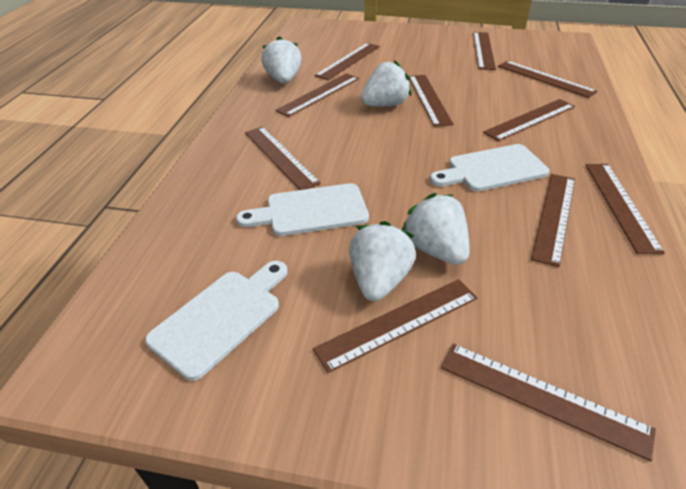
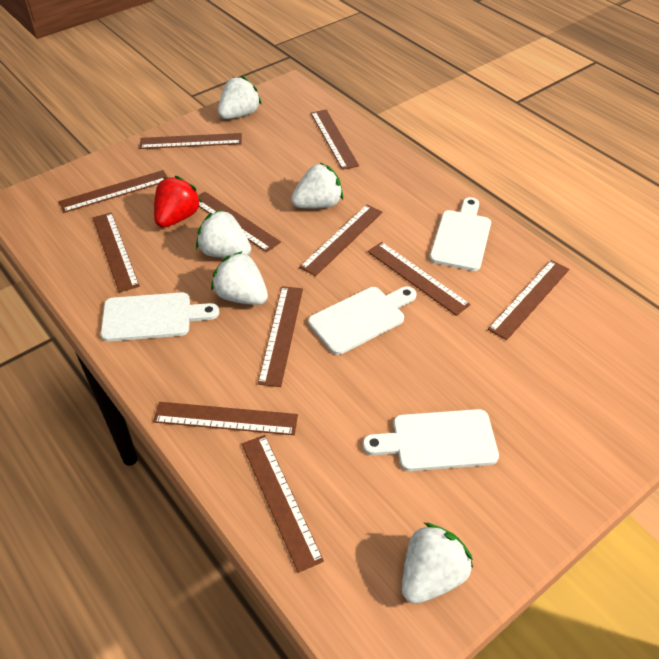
red strawberry: none = 0 -> [154,176,202,228] = 1
white cutting board: [145,261,288,381] [236,183,369,236] [430,144,549,191] = 3 -> [101,292,219,342] [308,286,416,355] [363,409,499,471] [430,197,491,271] = 4
white strawberry: [261,36,302,83] [349,221,416,301] [361,60,411,106] [402,193,470,265] = 4 -> [196,209,251,258] [211,251,268,305] [218,76,262,119] [291,163,343,209] [402,523,473,604] = 5

